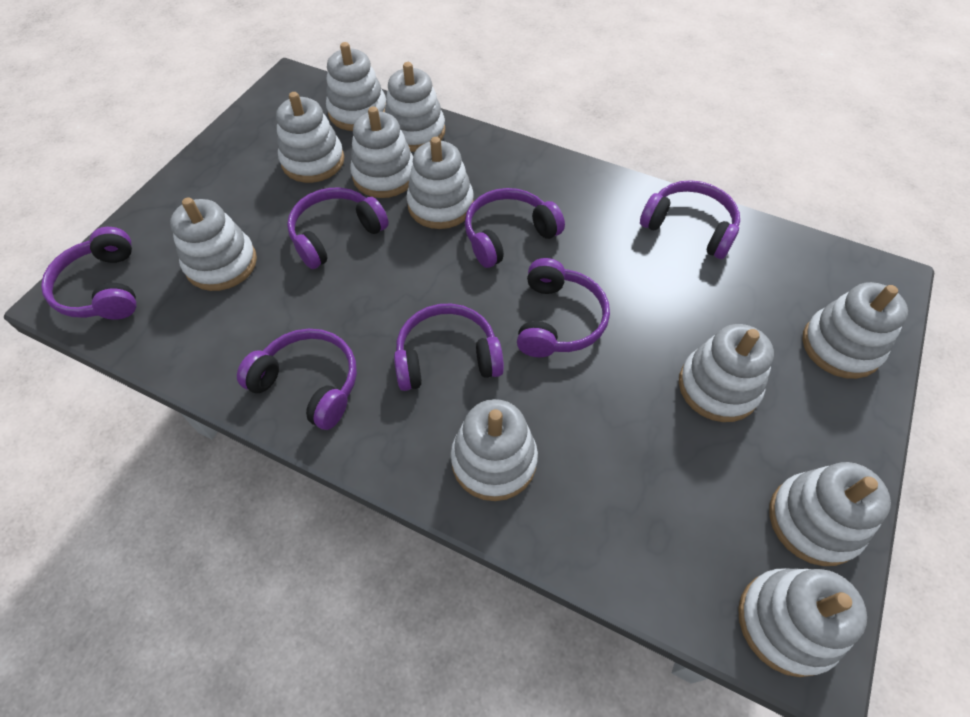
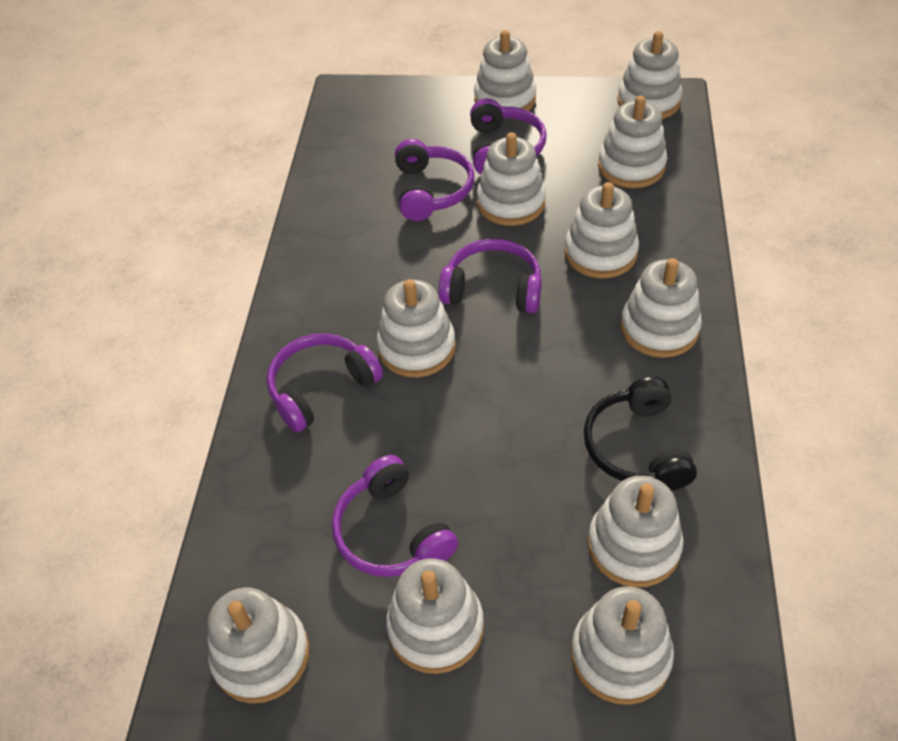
black headphones: none = 0 -> [584,377,697,490] = 1
purple headphones: [41,227,136,320] [237,329,357,430] [287,188,389,269] [394,304,504,391] [465,188,565,268] [517,258,610,357] [640,180,740,259] = 7 -> [267,333,383,433] [332,455,458,577] [395,139,474,221] [439,239,542,313] [470,99,547,174] = 5

